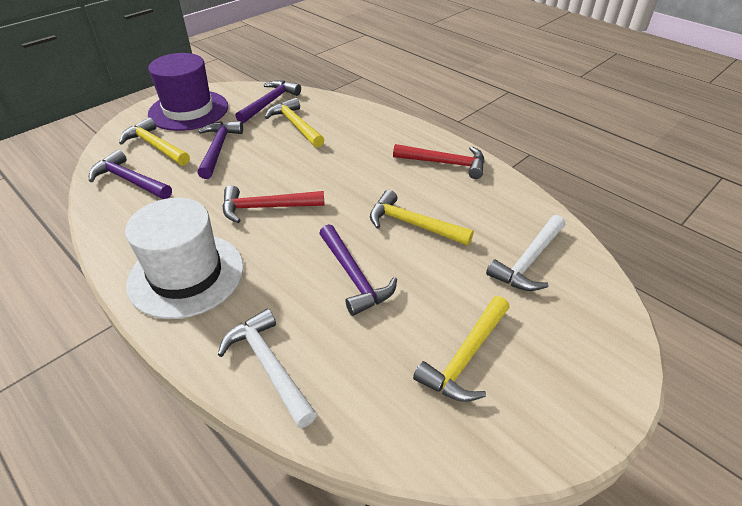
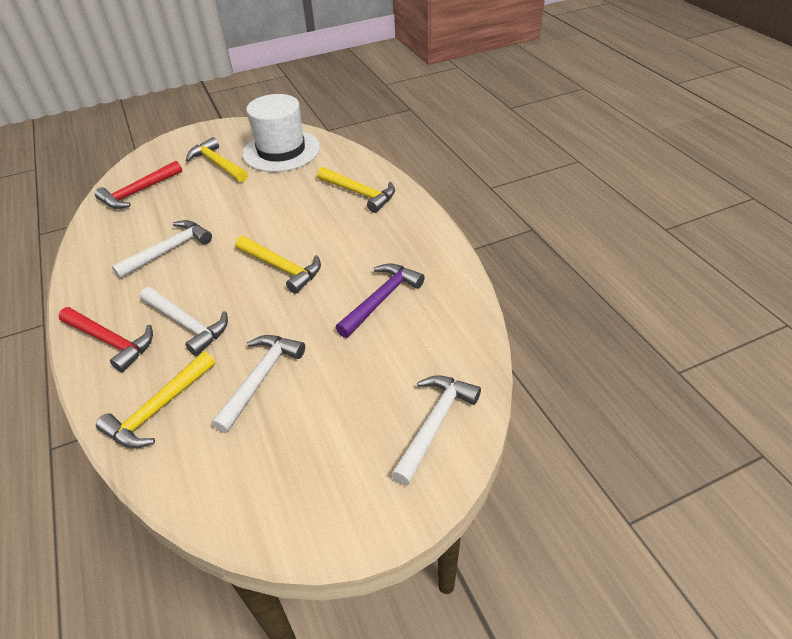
purple hammer: [89,150,172,199] [198,121,243,179] [236,80,301,123] [319,224,397,316] = 4 -> [335,263,425,338] = 1
purple hat: [148,53,228,131] = 1 -> none = 0
white hammer: [218,309,317,428] [486,215,565,291] = 2 -> [112,220,212,279] [140,287,228,356] [211,335,305,433] [391,375,481,485] = 4

